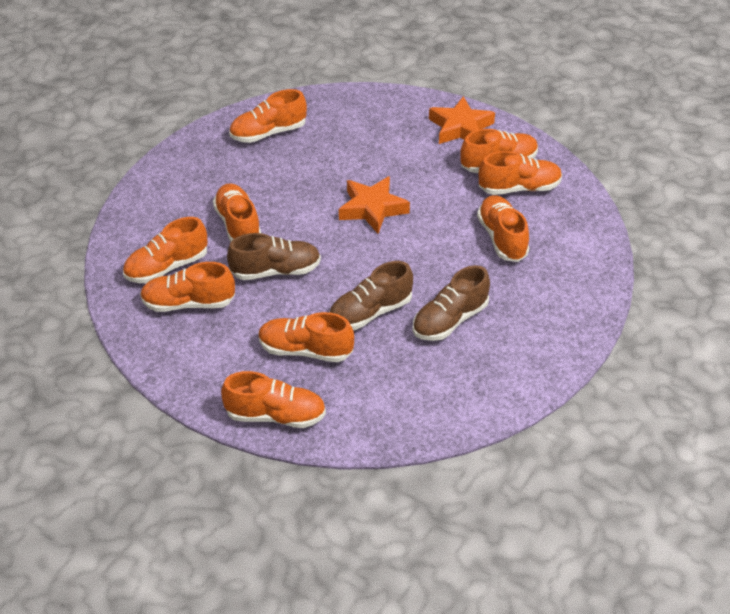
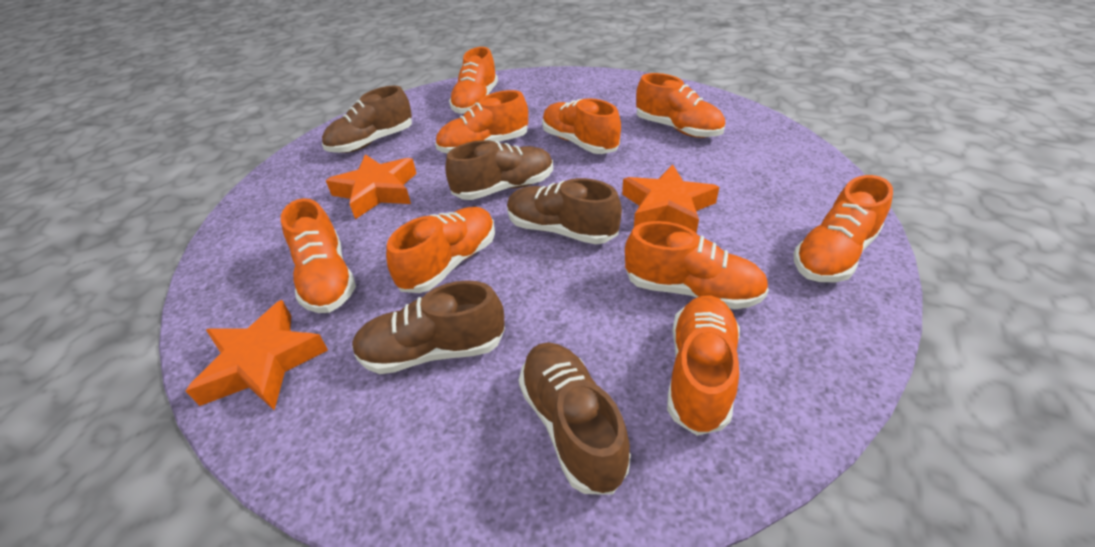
brown shoe: [227,233,321,280] [329,261,413,330] [413,265,490,341] = 3 -> [322,85,412,153] [352,280,505,374] [445,140,553,200] [507,178,622,244] [519,342,631,494] = 5
orange star: [339,176,410,234] [429,96,495,144] = 2 -> [186,300,328,410] [326,154,417,219] [622,164,719,233] = 3

